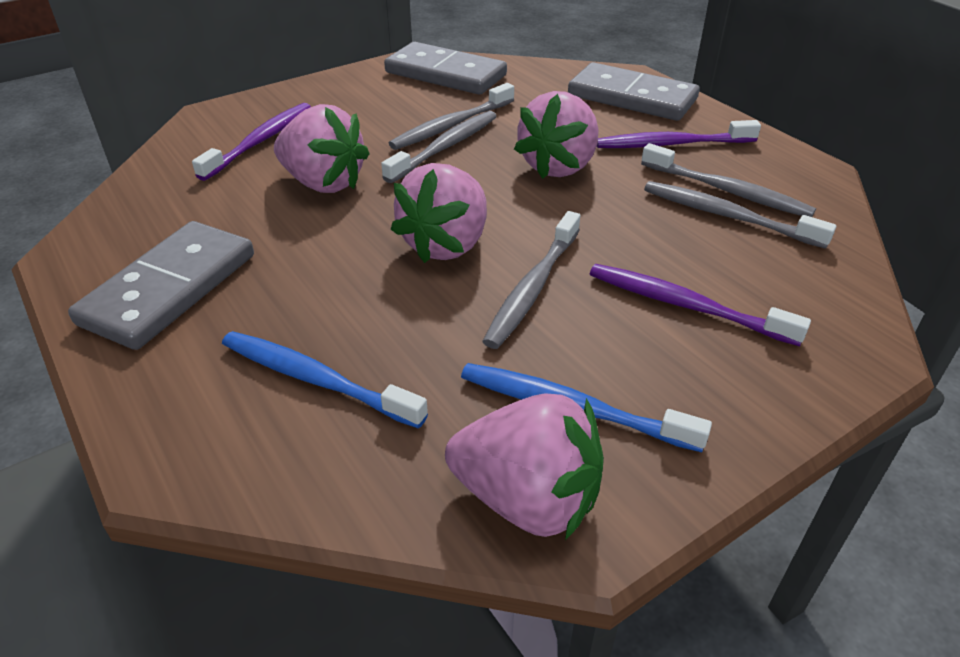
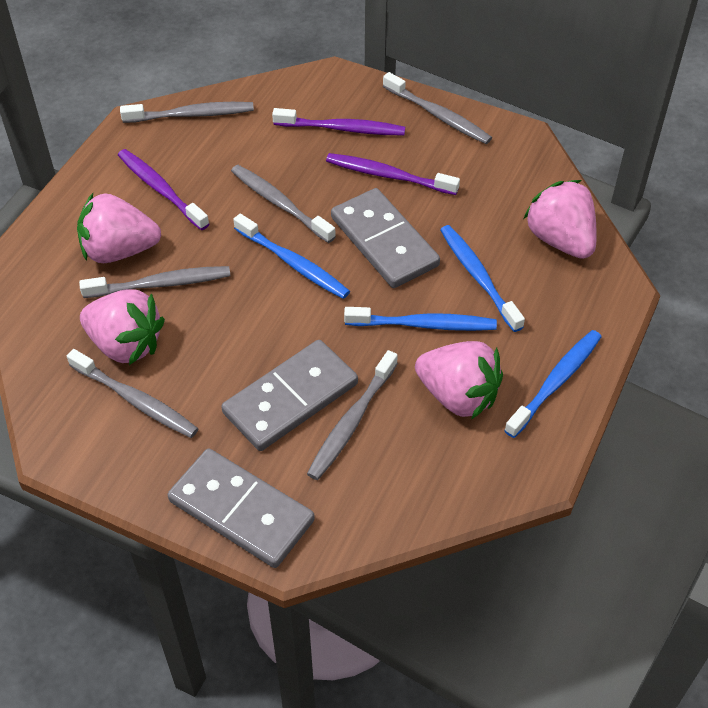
blue toothbrush: [222,331,428,429] [461,363,712,452] = 2 -> [233,214,350,299] [344,307,497,331] [440,225,525,332] [504,330,601,438] = 4
grey toothbrush: [381,111,497,183] [389,83,514,150] [482,211,580,349] [641,143,816,217] [644,181,836,249] = 5 -> [67,349,199,438] [79,266,231,298] [120,102,254,123] [231,165,336,243] [307,350,398,480] [383,72,492,144] = 6

